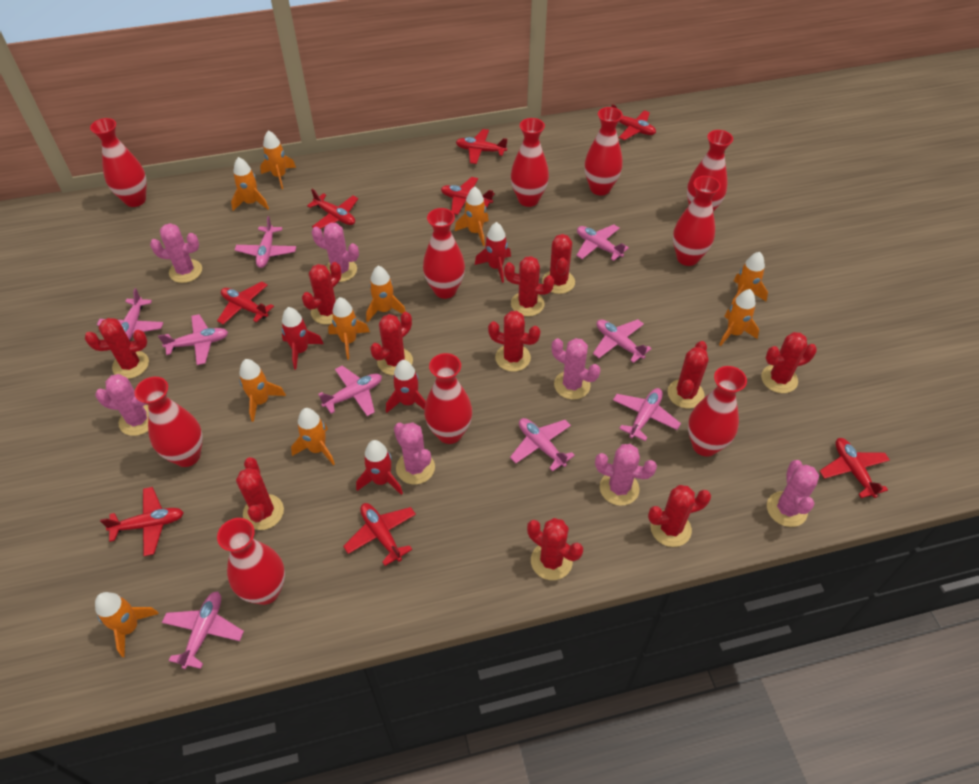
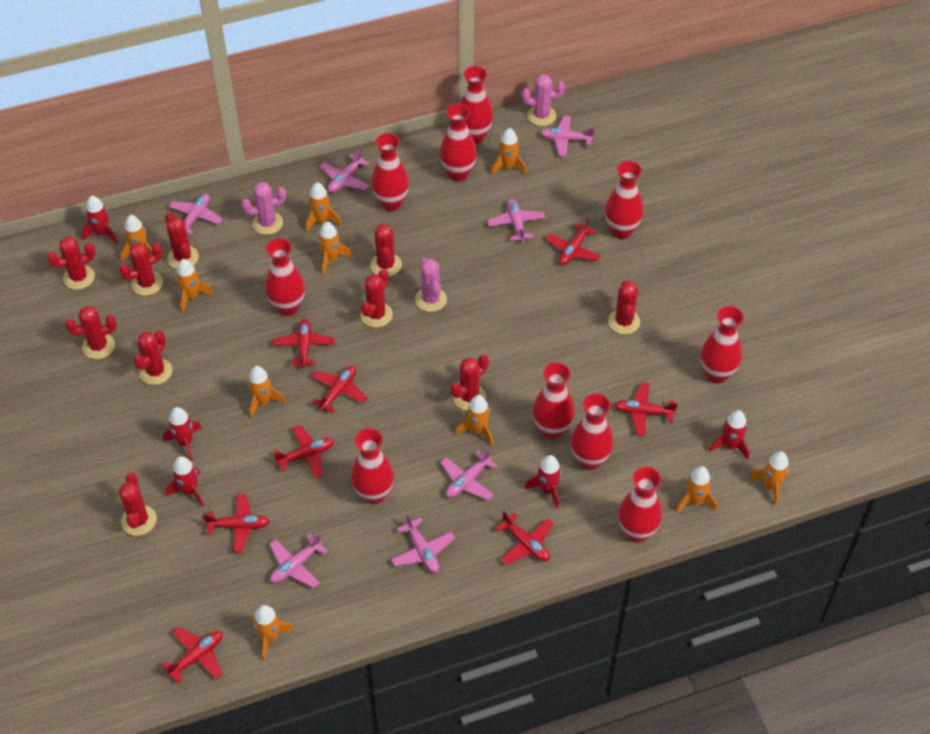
pink cactus: [95,374,148,436] [150,223,202,283] [311,223,359,282] [394,422,435,484] [552,338,600,400] [595,444,657,506] [767,460,819,527] = 7 -> [241,182,286,235] [415,258,447,312] [522,74,565,126] = 3
pink plane: [97,288,163,340] [158,314,228,365] [162,591,244,669] [235,216,296,268] [318,366,382,416] [510,418,575,471] [576,225,629,261] [593,319,652,363] [613,388,681,441] = 9 -> [168,193,223,235] [269,534,328,588] [320,149,370,193] [391,514,455,573] [440,449,498,500] [487,199,546,242] [540,115,595,157] = 7
red cactus: [85,318,149,379] [236,457,284,530] [302,262,341,324] [370,312,413,375] [488,311,540,372] [504,256,554,316] [527,518,583,580] [542,234,575,294] [648,485,711,547] [667,341,708,408] [761,332,817,393] = 11 -> [47,237,95,290] [65,306,117,359] [118,473,157,536] [119,243,163,296] [133,331,173,385] [165,212,199,269] [361,269,393,327] [370,224,402,277] [451,354,489,411] [608,280,640,334] = 10
red rocket: [282,307,323,369] [356,440,403,495] [386,360,426,413] [475,222,511,283] = 4 -> [82,196,118,244] [163,407,202,461] [166,456,204,507] [524,455,561,509] [708,410,750,460] = 5

